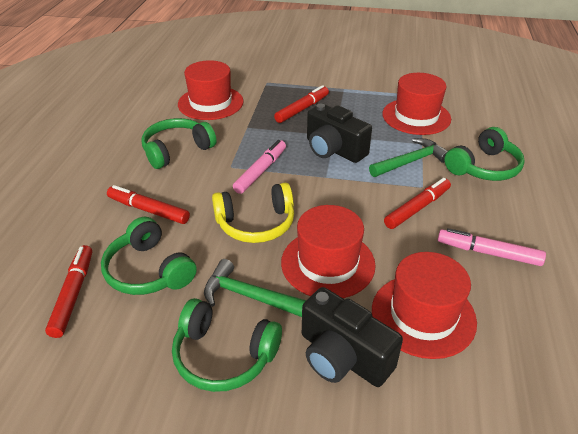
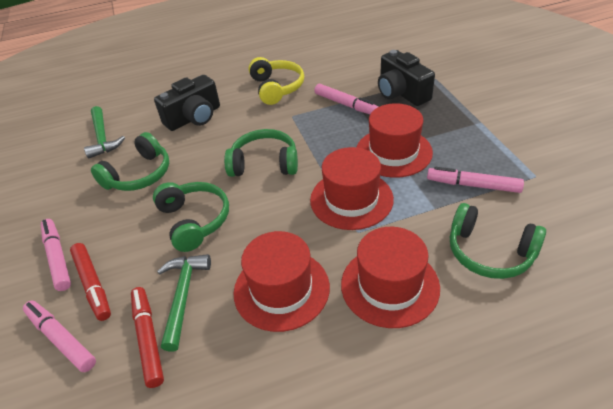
pink marker: [233,140,286,194] [438,228,546,266] = 2 -> [23,301,96,372] [41,219,71,291] [314,84,378,114] [427,167,524,193] = 4
red marker: [45,245,92,338] [107,185,190,224] [274,85,329,123] [384,178,451,229] = 4 -> [70,243,111,321] [131,287,164,388] = 2

